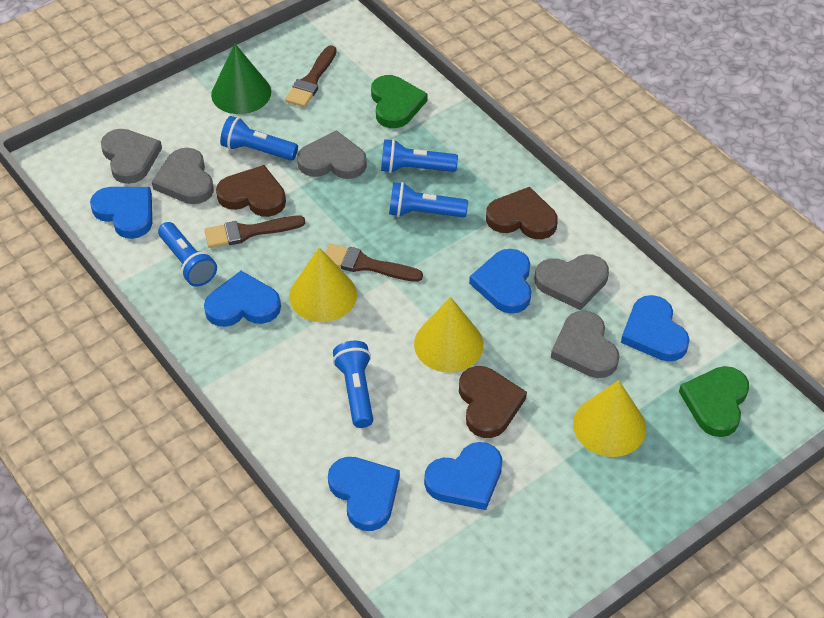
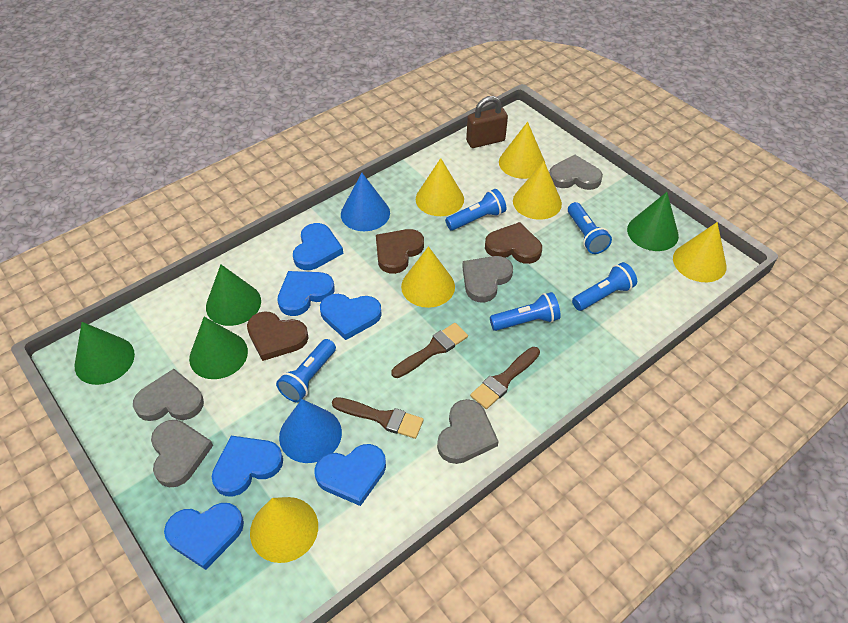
blue cone: none = 0 -> [279,399,342,463] [341,173,390,231] = 2
brown padlock: none = 0 -> [466,96,508,148] = 1
green cone: [211,44,271,114] = 1 -> [75,322,135,385] [189,317,248,379] [206,265,261,326] [627,192,679,251] = 4
green heart: [371,75,428,128] [679,366,749,437] = 2 -> none = 0
yellow cone: [289,247,357,322] [414,297,484,372] [573,380,646,457] = 3 -> [250,497,318,563] [401,246,455,308] [416,158,464,216] [499,122,545,179] [513,161,562,220] [673,222,727,282] = 6

